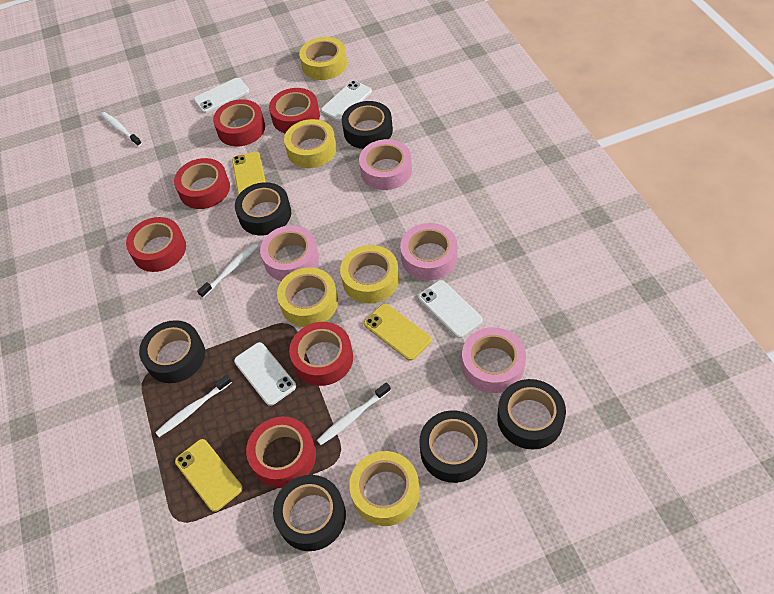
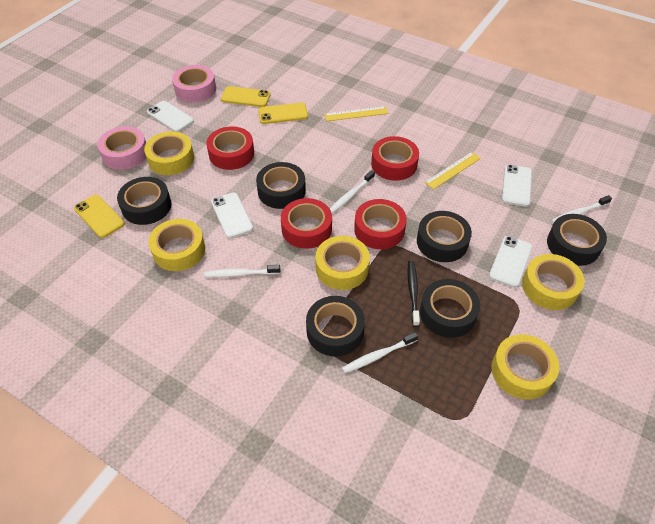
black toothbrush: none = 0 -> [407,261,420,327] = 1
pink tape: [260,225,319,281] [359,139,412,190] [400,223,458,280] [462,327,526,393] = 4 -> [97,126,146,170] [172,65,216,103] = 2
red tape: [126,217,186,272] [174,158,230,209] [213,99,265,146] [246,416,316,488] [269,88,320,134] [289,322,353,386] = 6 -> [206,126,254,170] [281,198,332,249] [354,199,407,249] [371,136,419,181] = 4
yellow ruler: none = 0 -> [324,106,388,121] [424,152,481,190] = 2

